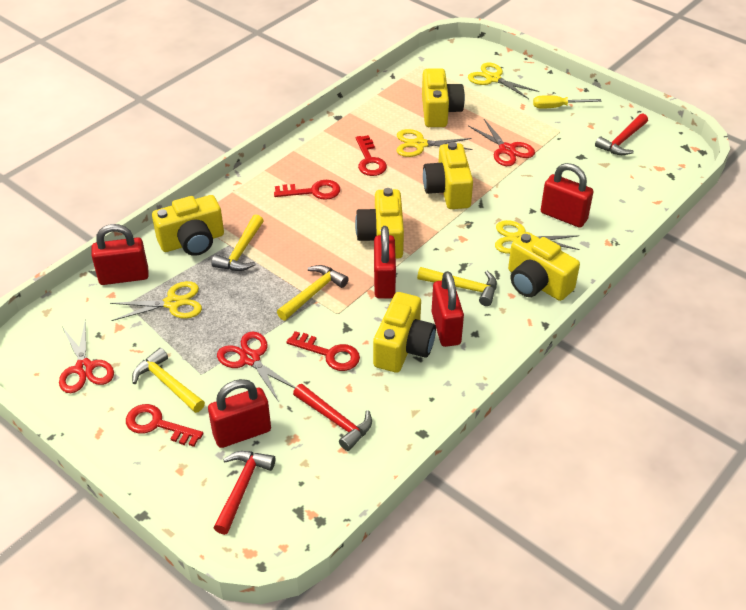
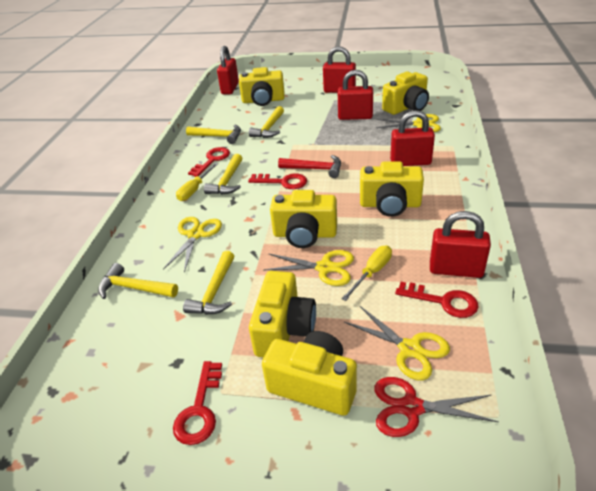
red hammer: [214,451,276,535] [293,384,372,451] [595,113,648,155] = 3 -> [278,155,341,178] = 1
red scissors: [59,319,114,393] [217,332,296,402] [468,119,535,166] = 3 -> [374,377,499,437] = 1
yellow hammer: [132,348,205,413] [211,214,264,271] [277,265,349,320] [417,267,497,306] = 4 -> [98,263,178,299] [183,251,234,315] [186,125,241,144] [204,154,242,195] [249,106,284,138] = 5
yellow screwdriver: [533,95,601,109] = 1 -> [176,163,218,201] [341,246,392,301] = 2

